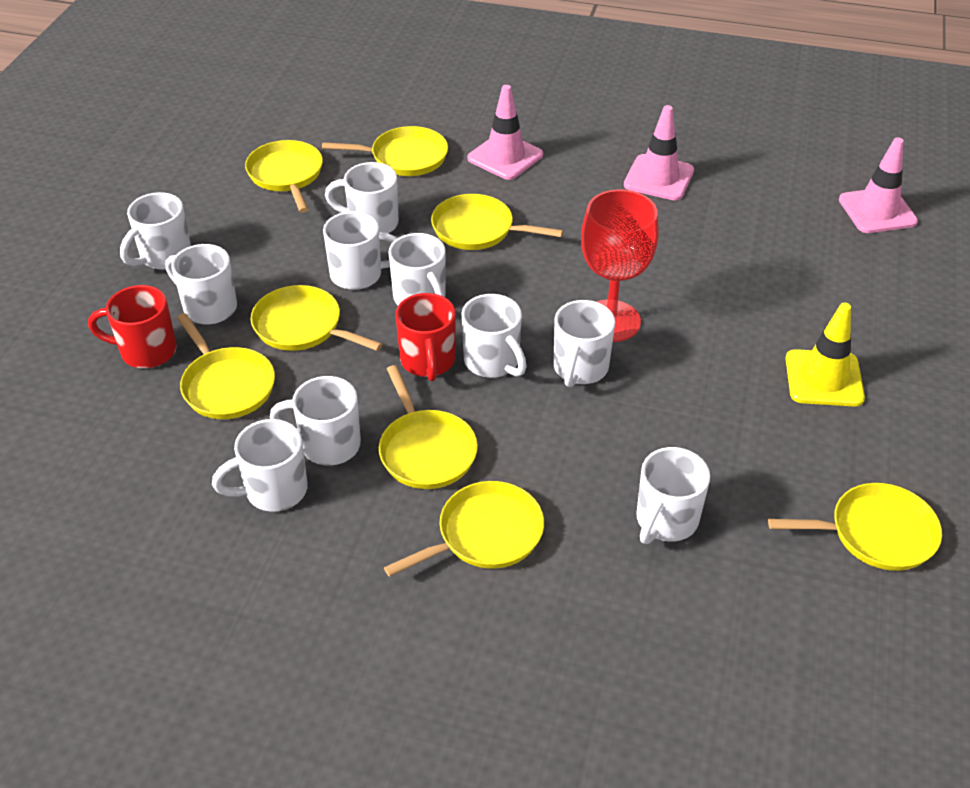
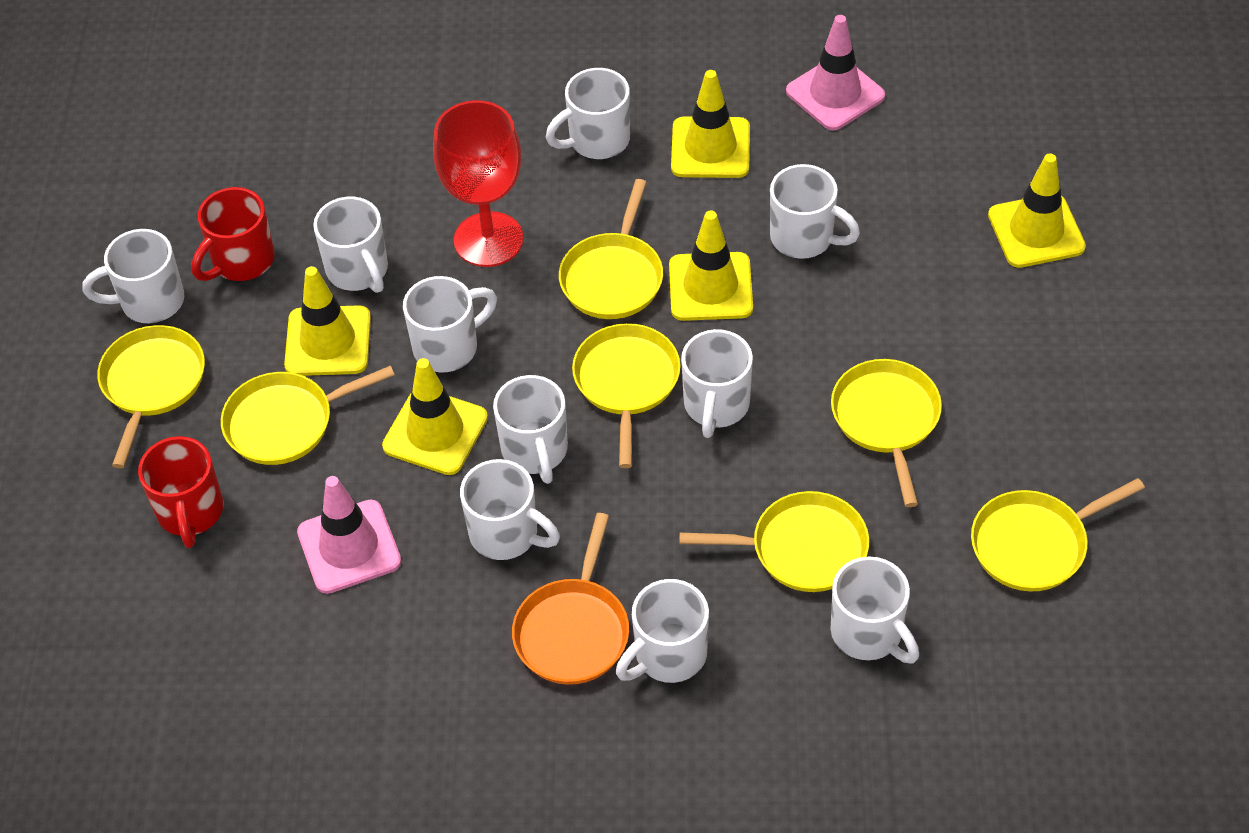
orange pan: none = 0 -> [512,513,629,685] = 1
pink traffic cone: [467,85,543,180] [624,105,694,200] [839,137,918,233] = 3 -> [297,476,401,594] [786,15,885,131] = 2
yellow pan: [177,313,275,419] [245,140,323,213] [251,285,382,351] [322,126,448,176] [379,365,478,489] [384,481,544,577] [431,194,563,250] [768,483,942,571] = 8 -> [97,325,205,468] [221,365,395,465] [559,179,663,319] [572,323,681,468] [679,491,869,592] [831,359,942,507] [971,478,1145,591] = 7
yellow traffic cone: [785,303,865,407] = 1 -> [284,266,371,376] [382,358,488,475] [669,211,753,321] [671,70,750,178] [988,153,1086,268] = 5

